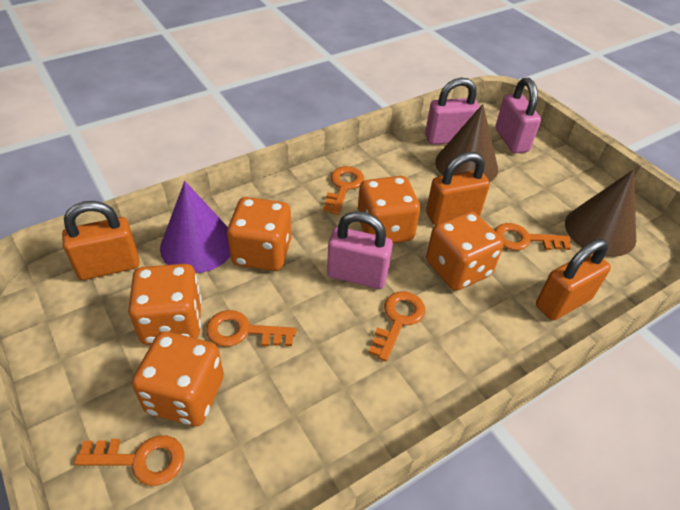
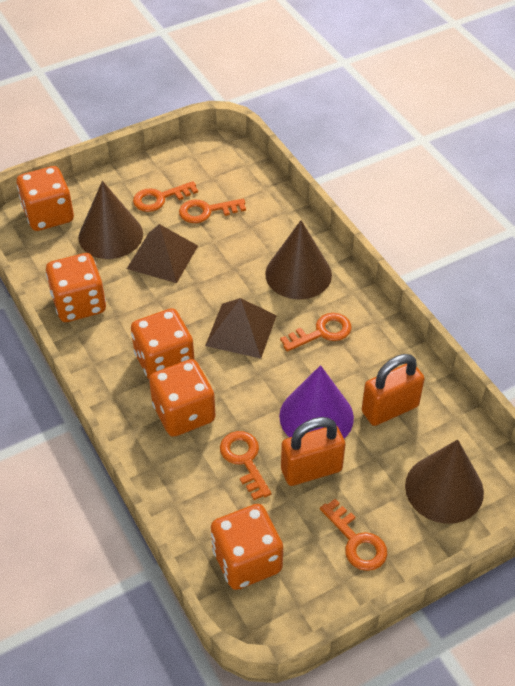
brown cone: [435,104,498,182] [565,170,636,257] = 2 -> [79,181,143,259] [265,220,332,299] [405,439,484,524] = 3
brown pyramid: none = 0 -> [127,224,198,283] [205,298,277,359] = 2
orange padlock: [62,201,140,280] [426,152,490,225] [536,239,611,321] = 3 -> [281,417,345,486] [362,354,425,426] = 2
pink padlock: [327,211,393,289] [425,77,480,145] [495,78,541,153] = 3 -> none = 0

